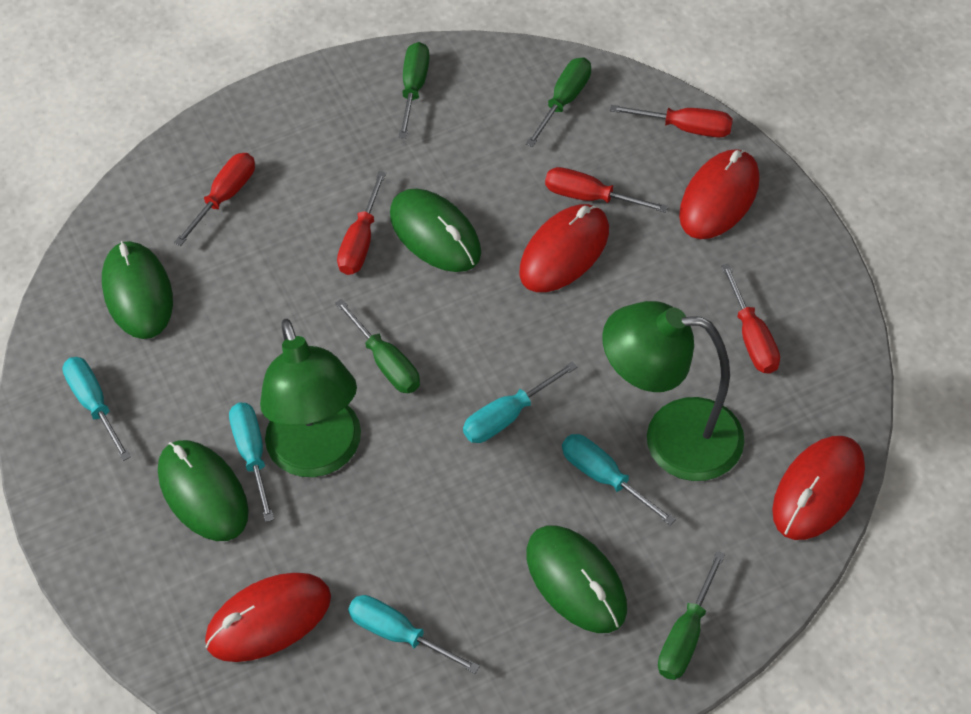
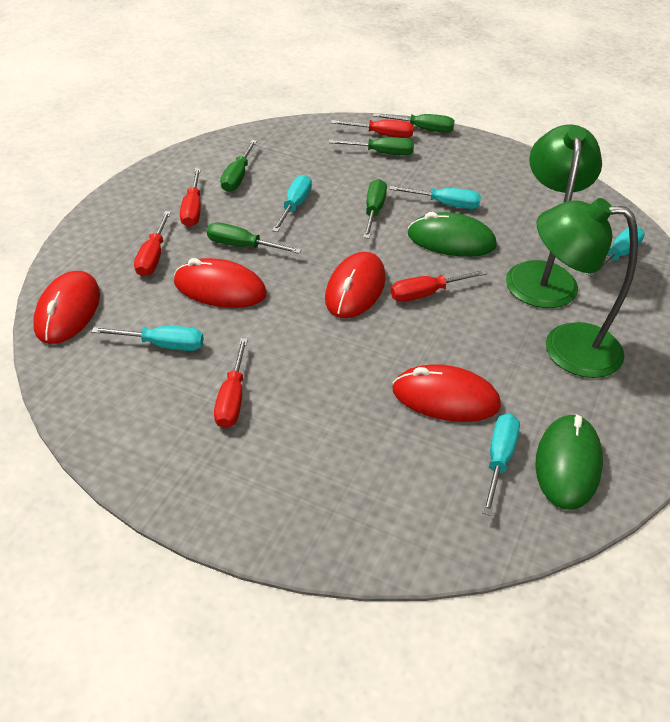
green mouse: [102,241,173,339] [158,440,249,541] [390,189,481,272] [526,526,627,633] = 4 -> [408,212,497,257] [535,414,603,510] = 2
green screwdriver: [335,299,420,393] [399,42,430,138] [526,57,591,147] [658,551,725,680] = 4 -> [207,223,302,254] [220,140,257,192] [329,137,414,155] [363,179,387,239] [373,113,455,133] = 5

